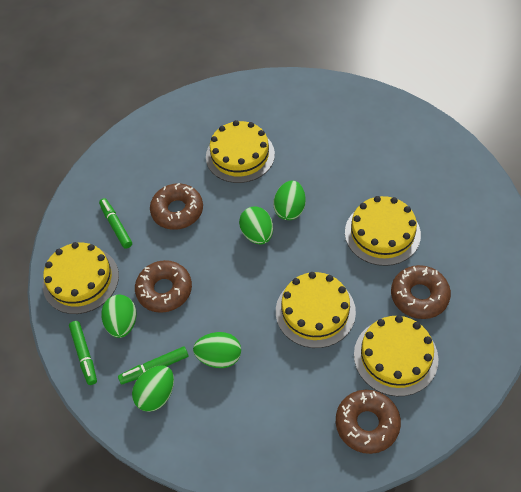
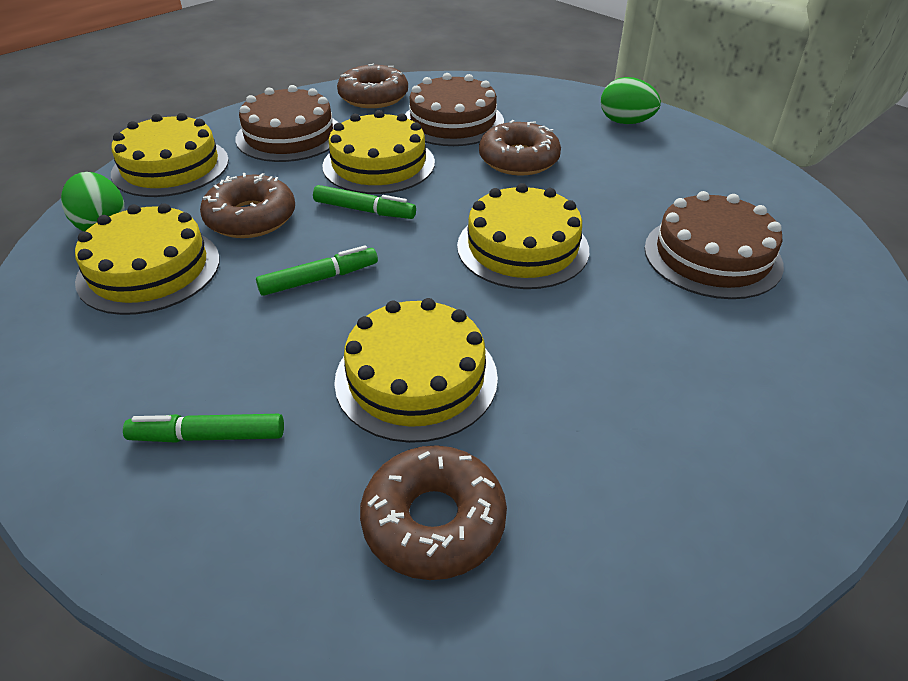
brown cake: none = 0 -> [235,85,338,162] [405,73,504,146] [644,191,784,299] = 3
green egg: [101,295,137,338] [132,365,174,412] [193,332,241,368] [239,206,273,244] [273,181,305,220] = 5 -> [61,172,124,232] [601,77,661,124] = 2

